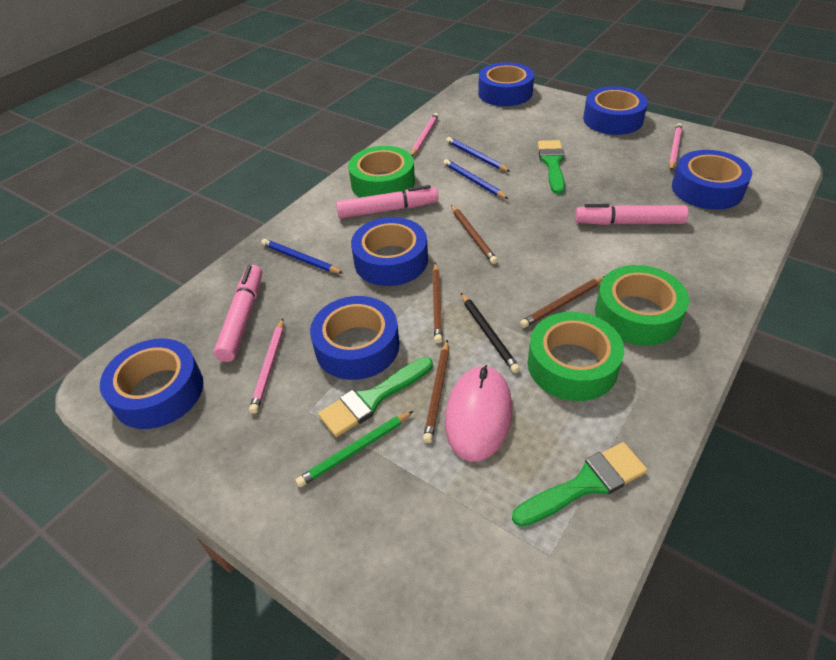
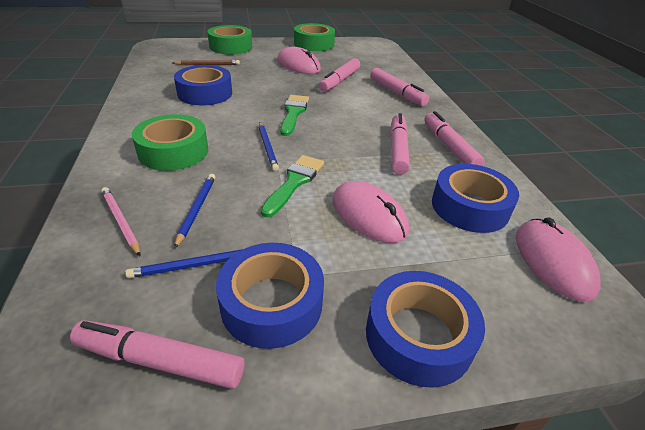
black pencil: [461,293,520,373] = 1 -> none = 0
blue tape: [100,338,204,429] [310,296,399,380] [351,217,428,286] [478,62,534,106] [583,86,648,135] [672,150,752,210] = 6 -> [174,65,232,105] [216,243,324,349] [366,271,485,388] [432,164,519,233] = 4
brown pencil: [423,340,449,443] [432,262,443,343] [451,205,498,264] [520,276,605,328] = 4 -> [173,60,240,65] = 1
green brush: [318,357,433,437] [512,442,648,527] [538,140,565,194] = 3 -> [261,155,324,218] [280,95,309,136] = 2
green pencil: [295,411,413,487] = 1 -> none = 0
pink marker: [214,265,262,362] [336,185,438,218] [575,204,689,225] = 3 -> [70,320,244,389] [318,58,360,92] [370,68,429,106] [390,113,410,175] [424,111,485,166] = 5
pink mouse: [445,365,512,462] = 1 -> [277,47,321,74] [333,181,409,243] [516,217,601,302] = 3
pink pencil: [249,318,284,414] [411,113,438,156] [669,123,682,170] = 3 -> [101,187,140,256] = 1

